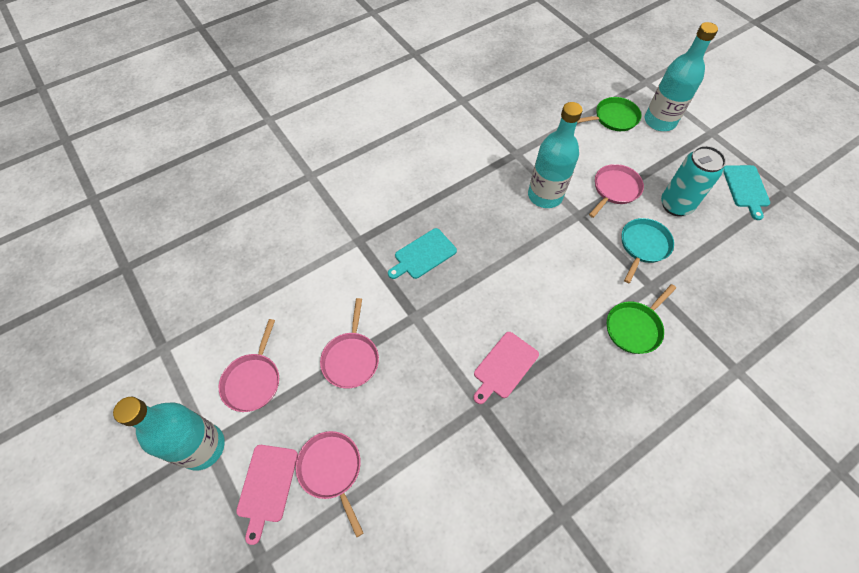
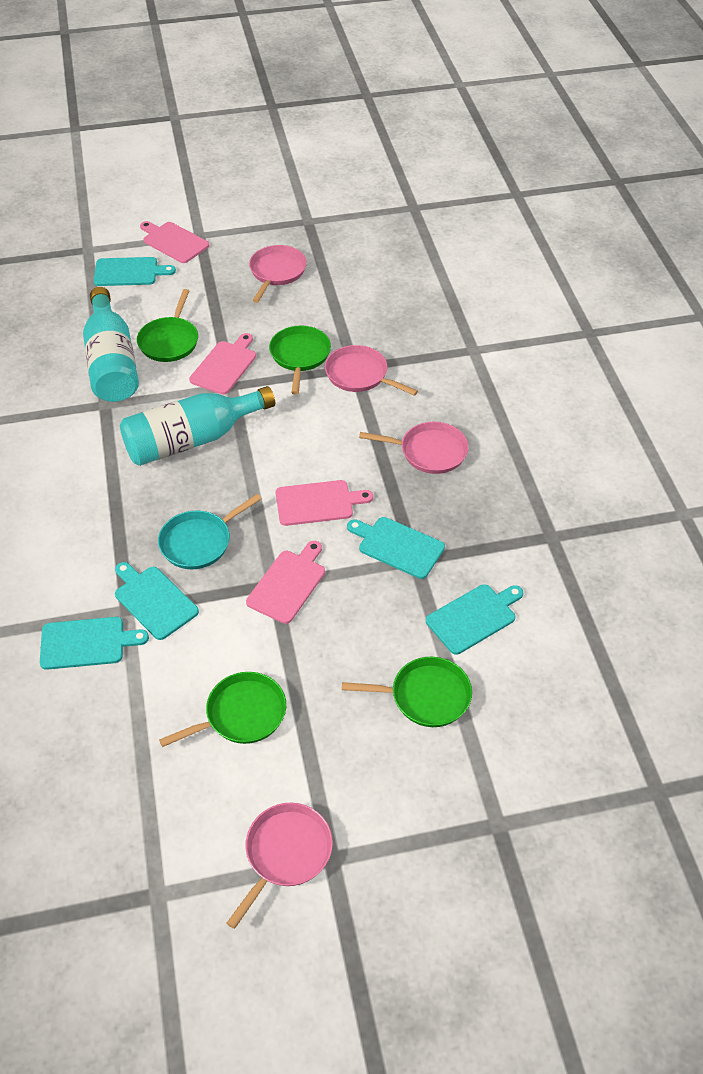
green pan: [577,97,642,131] [607,284,676,354] = 2 -> [137,289,198,362] [159,672,286,747] [269,326,331,394] [342,657,472,727] = 4
pink cutting board: [236,445,298,545] [474,332,539,404] = 2 -> [140,221,210,263] [189,333,256,394] [246,541,325,624] [276,480,373,526] = 4
turquoise bottle: [113,397,225,471] [528,102,583,208] [645,22,718,131] = 3 -> [83,287,139,402] [120,386,275,466] = 2
turquoise can: [661,146,726,216] = 1 -> none = 0
turquoise cutting board: [388,228,457,279] [723,165,770,220] = 2 -> [40,617,149,670] [93,257,176,286] [115,562,199,640] [347,517,445,579] [426,584,523,655] = 5

